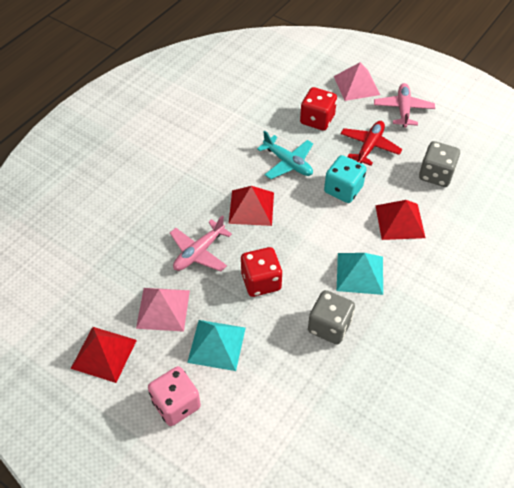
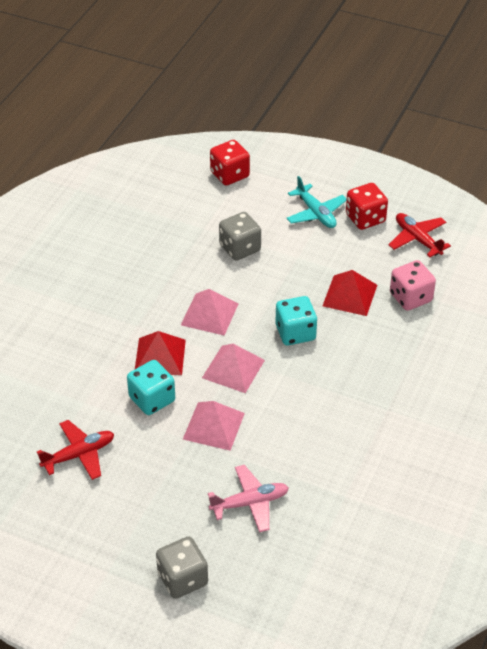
pink plane: [170,215,232,272] [374,83,435,128] = 2 -> [208,465,289,533] = 1
pink pyramid: [136,288,190,332] [334,62,380,101] = 2 -> [181,289,239,336] [183,401,245,451] [202,344,265,393] = 3
red plane: [340,121,402,166] = 1 -> [37,420,114,480] [388,213,451,257] = 2
red pyramid: [71,327,137,383] [229,186,274,226] [375,200,425,240] = 3 -> [135,331,186,375] [323,270,377,316] = 2
turquoise dice: [324,155,367,203] = 1 -> [127,360,175,415] [275,296,317,345] = 2
turquoise pyramid: [187,320,246,371] [337,253,383,295] = 2 -> none = 0

